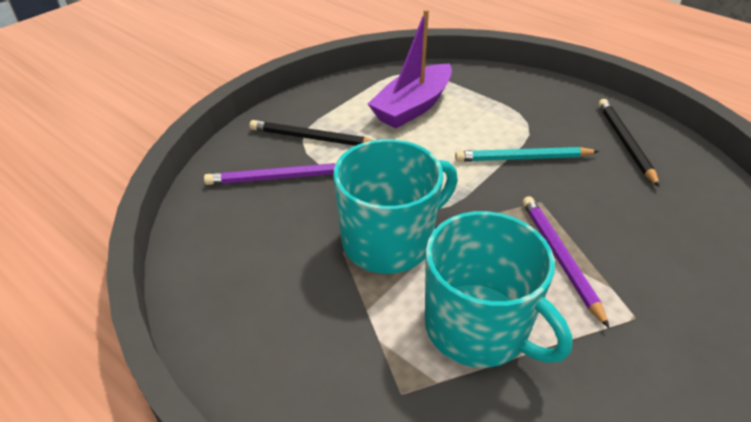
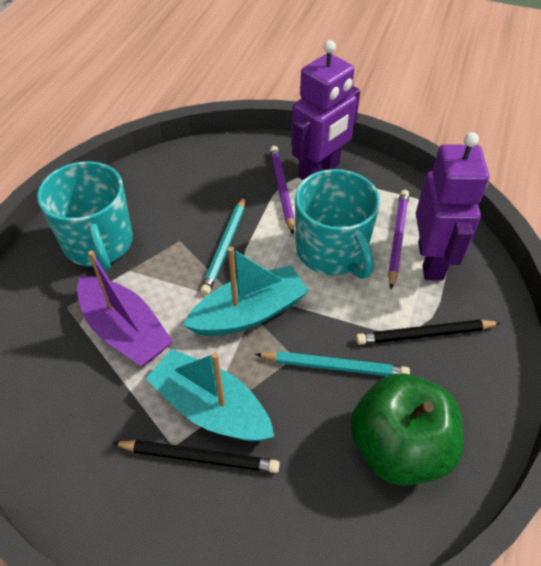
green apple: none = 0 -> [350,373,464,486] = 1
purple robot: none = 0 -> [291,40,360,180] [416,132,489,281] = 2
turquoise boat: none = 0 -> [145,349,274,441] [183,247,309,336] = 2
turquoise pencil: [455,147,599,162] = 1 -> [200,196,245,296] [255,351,410,376] = 2

